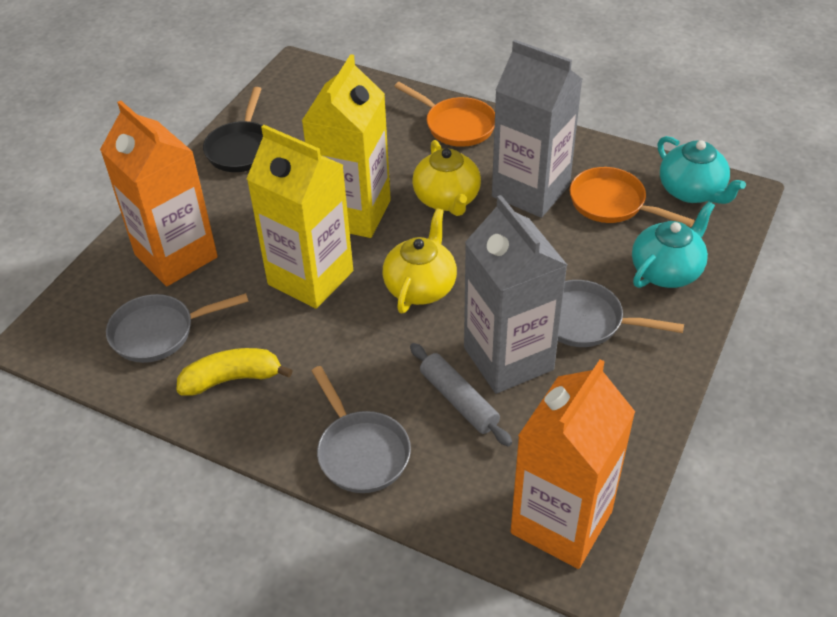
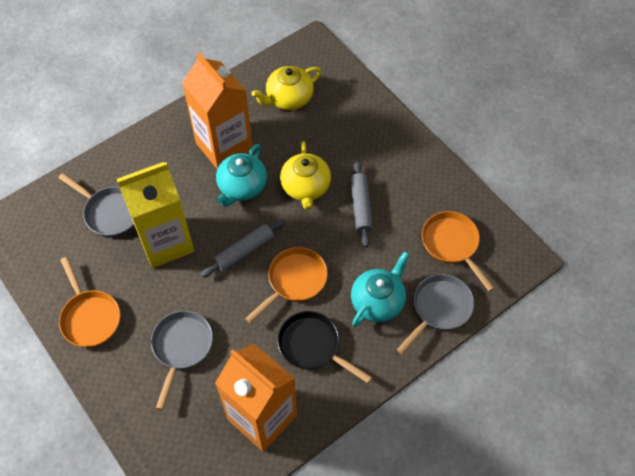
grey carton: [464,195,567,394] [492,40,582,218] = 2 -> none = 0
grey rolling pin: [410,343,512,446] = 1 -> [201,219,286,277] [350,161,373,247] = 2
orange pan: [394,82,495,147] [570,167,695,227] = 2 -> [59,257,121,347] [245,247,328,323] [422,211,495,292] = 3
yellow banana: [177,348,293,396] = 1 -> none = 0
yellow carton: [247,125,353,309] [302,54,391,238] = 2 -> [117,162,194,268] = 1

